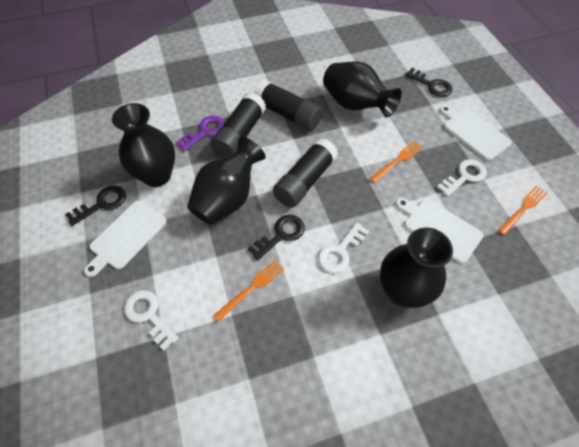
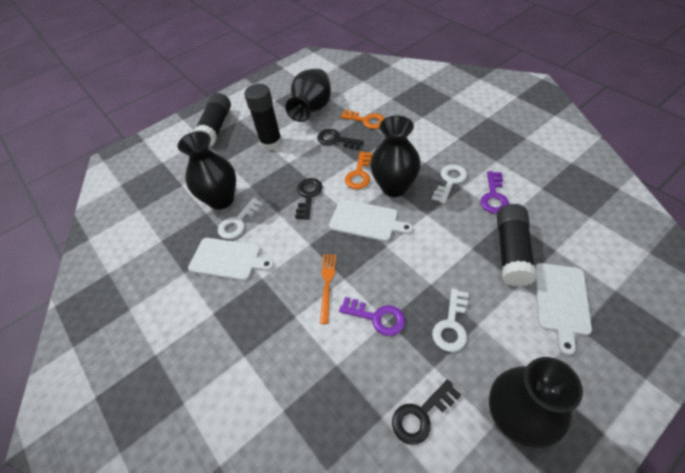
orange fork: [213,260,284,322] [370,141,423,183] [498,186,547,235] = 3 -> [320,254,336,324] = 1
orange key: none = 0 -> [340,110,385,129] [345,151,372,189] = 2
purple key: [176,116,225,151] = 1 -> [339,297,405,336] [480,171,509,214] = 2

